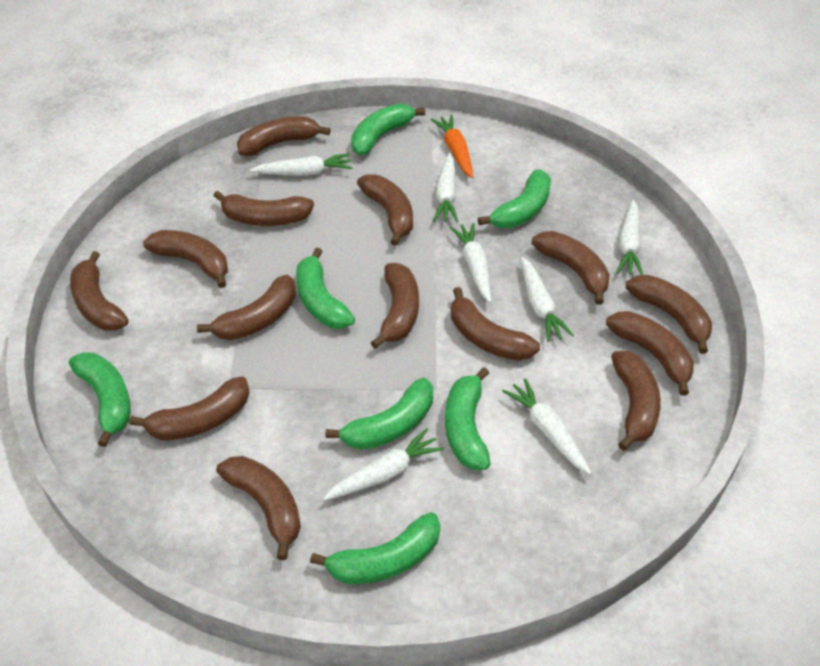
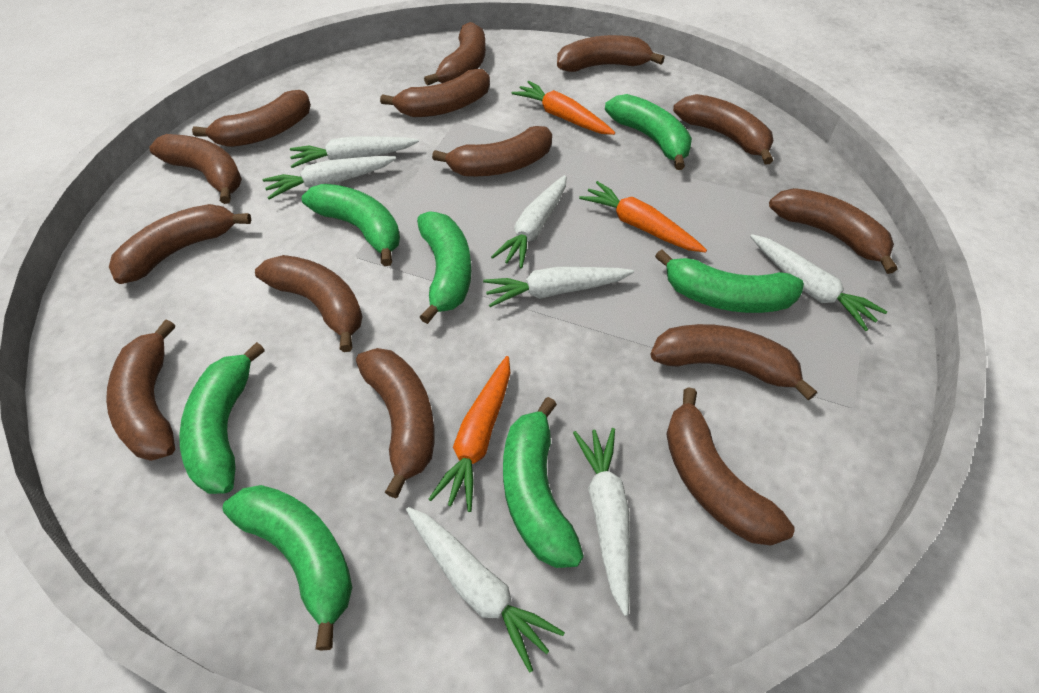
orange carrot: [431,115,473,178] = 1 -> [429,356,510,512] [512,81,615,135] [579,181,707,253] = 3

